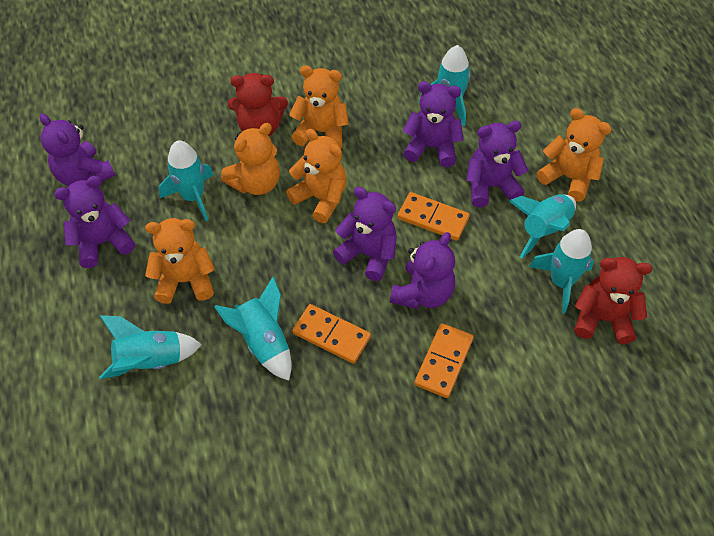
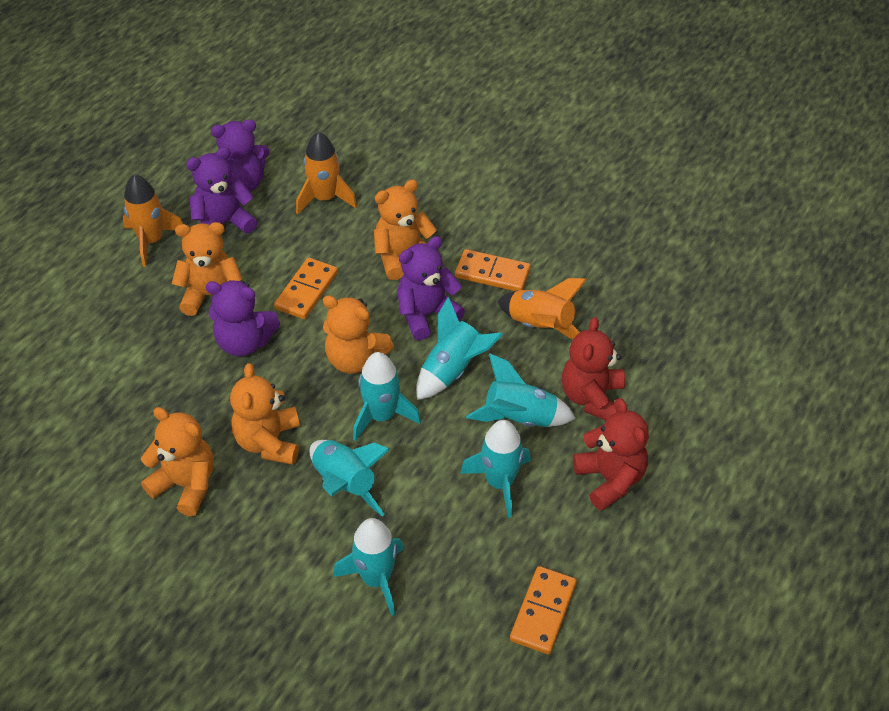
orange rocket: none = 0 -> [123,174,183,267] [296,132,357,215] [497,278,587,339] = 3
purple teddy bear: [39,114,115,186] [54,176,135,268] [333,187,397,281] [390,232,455,309] [403,81,464,167] [466,121,528,207] = 6 -> [186,147,257,233] [206,280,280,356] [211,119,270,192] [397,236,465,340] = 4

